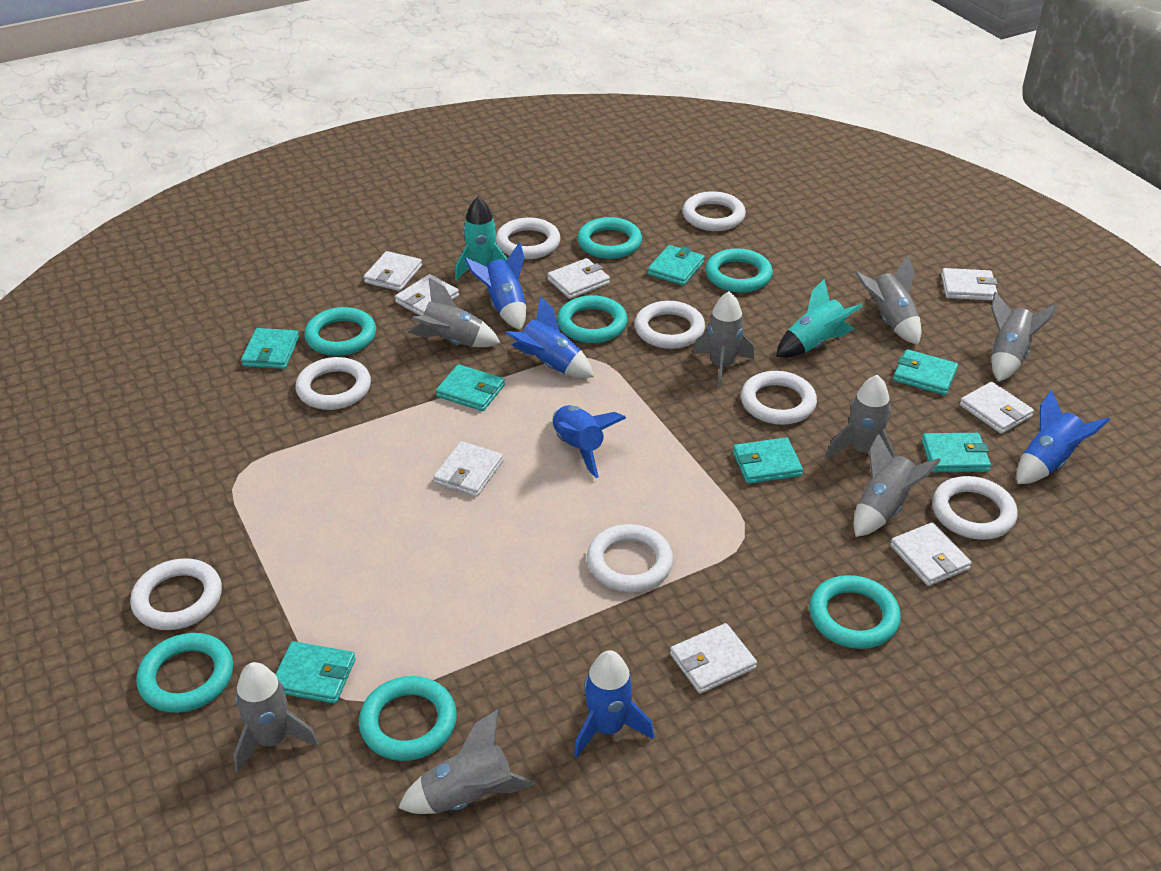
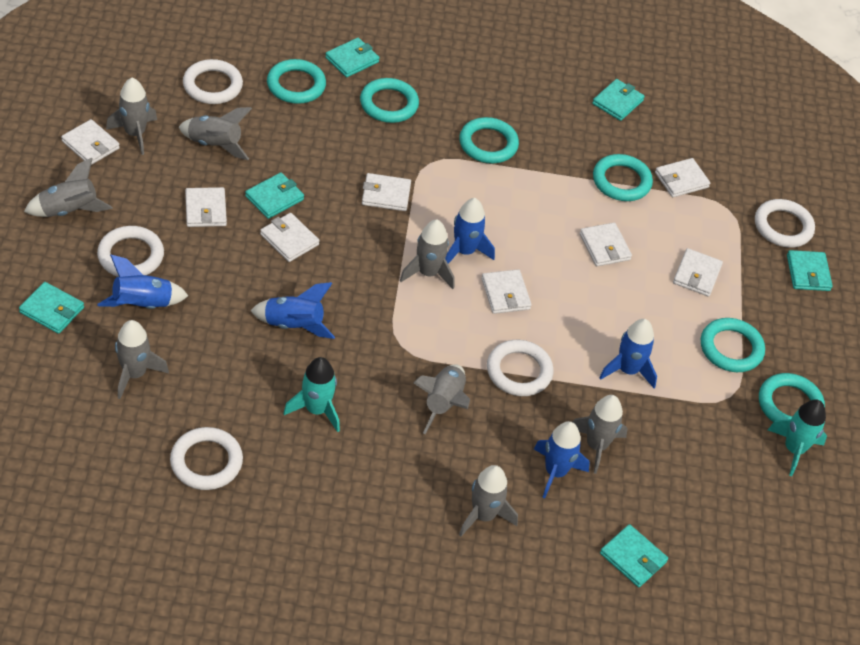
turquoise ring: [136,633,233,713] [304,307,376,356] [359,676,457,761] [557,295,628,343] [577,217,642,259] [705,248,773,293] [809,575,901,649] = 7 -> [267,59,326,104] [360,78,419,123] [459,117,519,163] [593,154,653,201] [701,318,765,372] [759,373,825,422] = 6
turquoise wallet: [241,328,299,369] [275,641,356,704] [436,364,505,411] [648,245,705,286] [733,437,803,484] [893,349,958,395] [922,433,991,472] = 7 -> [19,282,84,334] [245,172,304,219] [325,38,380,77] [592,79,645,121] [600,524,668,587] [787,250,833,291] = 6
white ring: [130,558,222,630] [296,357,371,410] [496,217,560,259] [587,524,673,592] [634,301,705,349] [682,191,746,231] [741,371,817,425] [932,476,1018,540] = 8 -> [97,226,164,277] [170,427,243,490] [183,59,243,104] [487,340,554,396] [755,199,815,248] = 5

